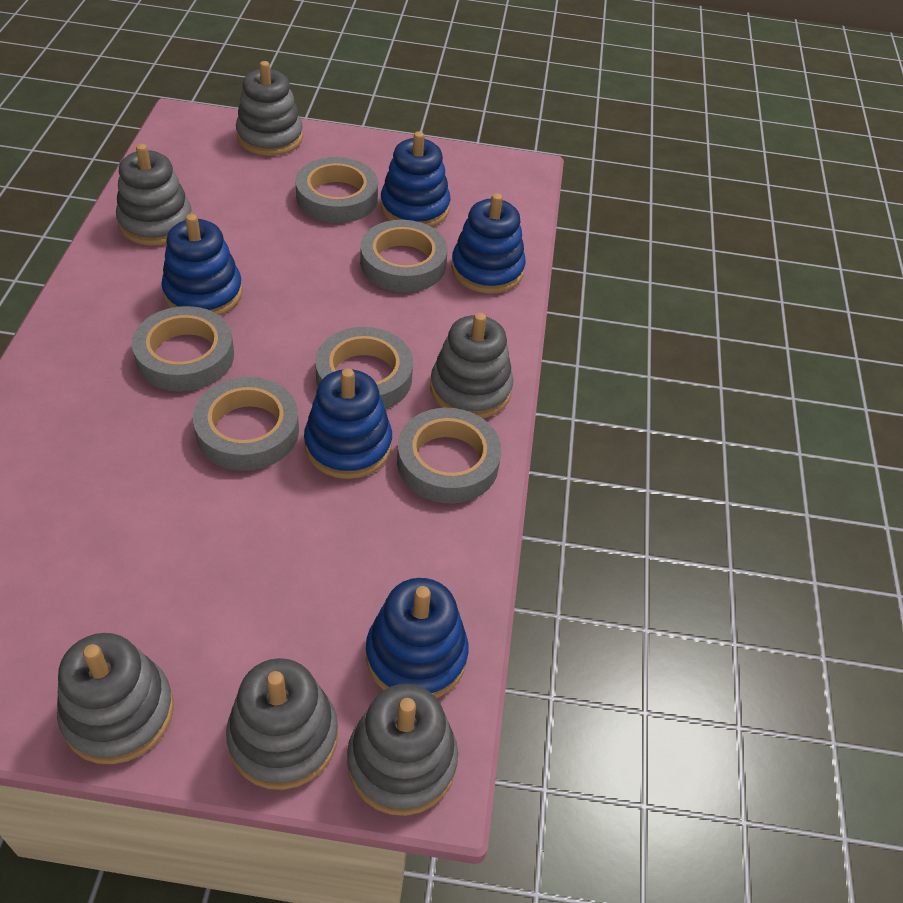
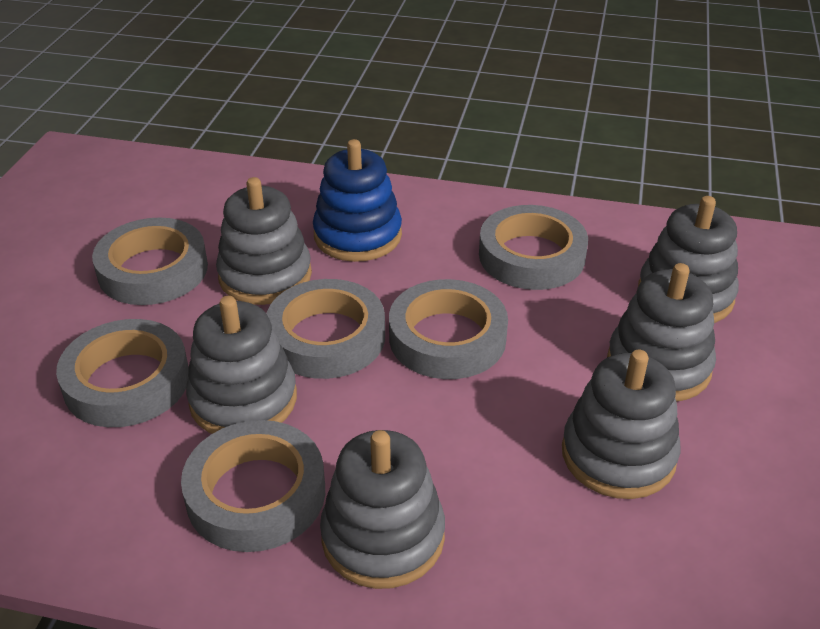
blue stacking toy: [161,214,243,316] [304,368,392,479] [366,578,468,698] [381,131,450,227] [451,193,526,294] = 5 -> [313,139,402,262] = 1

